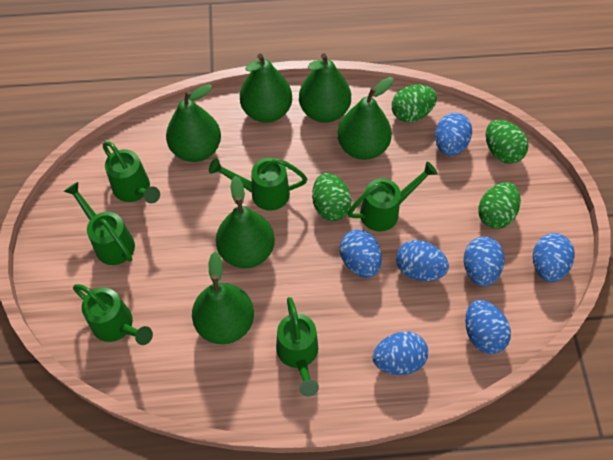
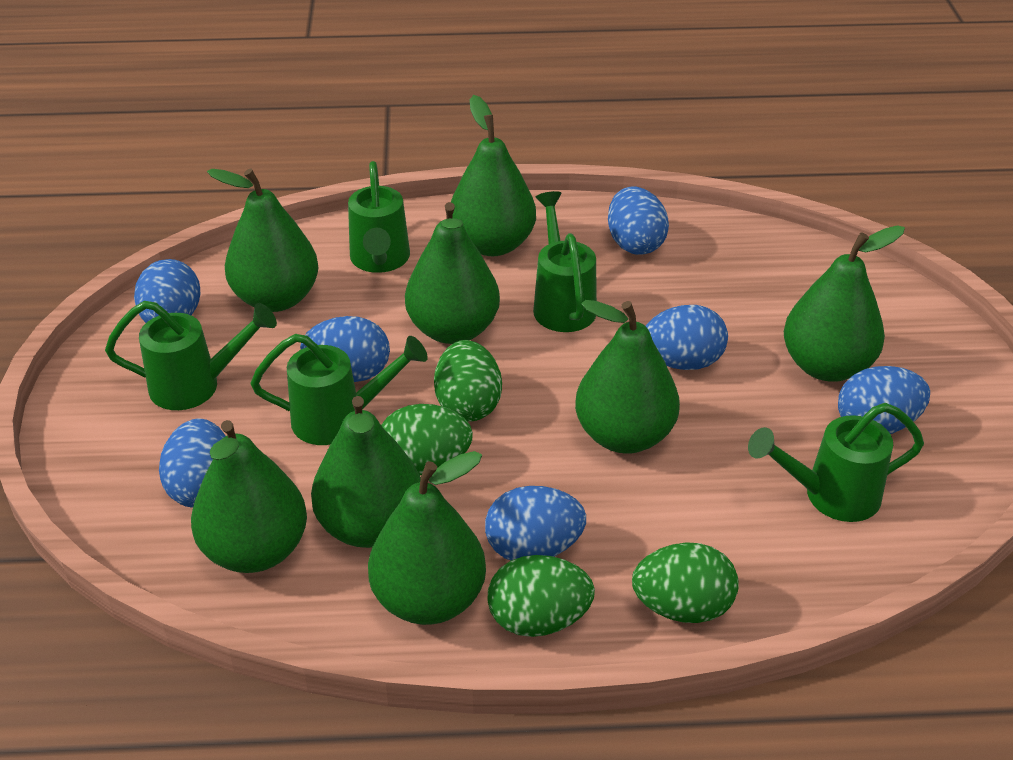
green pear: [166,84,221,162] [192,252,254,344] [216,176,275,268] [240,54,292,123] [299,53,351,123] [337,77,394,160] = 6 -> [191,420,307,573] [207,169,319,312] [311,396,421,548] [368,451,486,625] [405,202,500,344] [451,95,536,256] [575,300,680,454] [784,225,905,382] = 8
green watering can: [64,182,135,265] [73,284,153,345] [103,141,160,203] [209,158,307,211] [276,297,319,397] [347,162,438,232] = 6 -> [105,301,277,410] [251,334,428,445] [348,161,410,273] [533,191,597,332] [748,403,924,522] = 5

